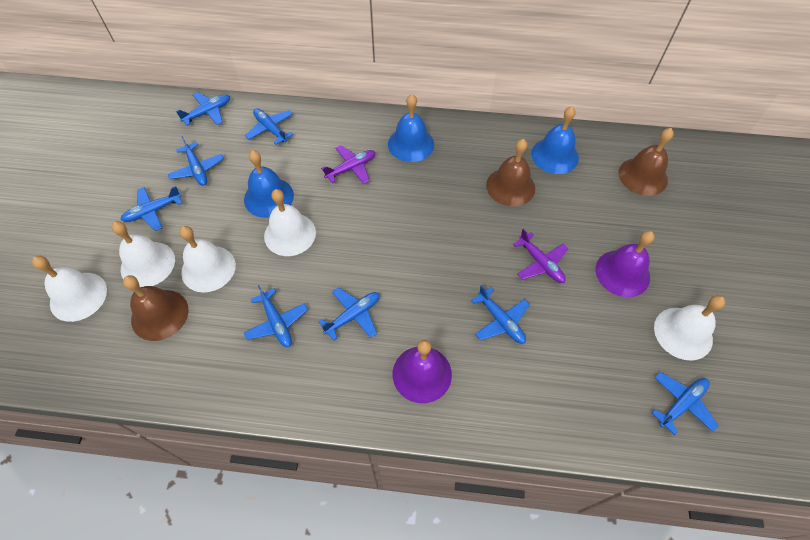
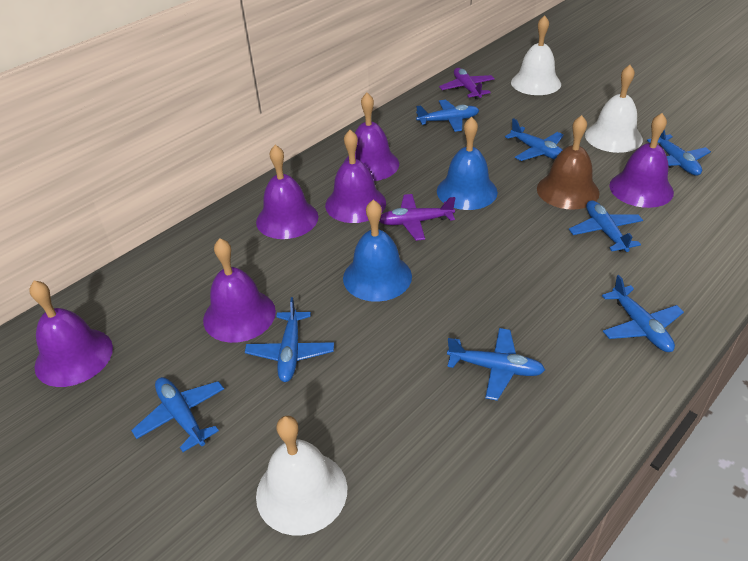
blue bell: [244,150,294,218] [388,94,434,162] [531,106,579,174] = 3 -> [343,200,412,302] [437,117,498,210] = 2
brown bell: [123,275,189,341] [486,139,535,207] [619,128,674,196] = 3 -> [537,115,600,210] = 1
purple bell: [393,340,452,403] [595,231,655,297] = 2 -> [30,281,113,387] [203,238,276,343] [256,145,318,239] [325,130,386,223] [343,93,399,181] [609,113,674,208] = 6
white bell: [32,256,107,322] [112,221,175,287] [179,226,236,293] [264,189,316,256] [654,295,726,360] = 5 -> [256,416,347,535] [511,15,561,95] [585,65,643,153] = 3

